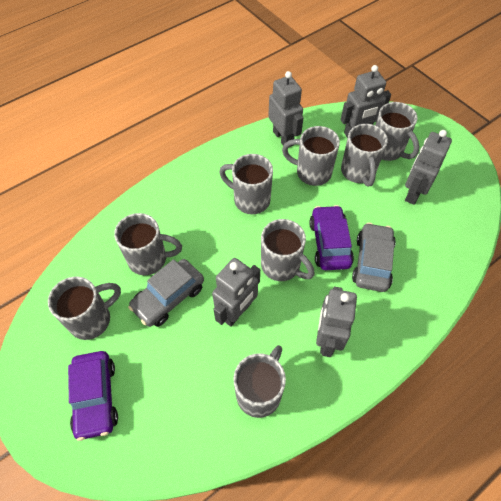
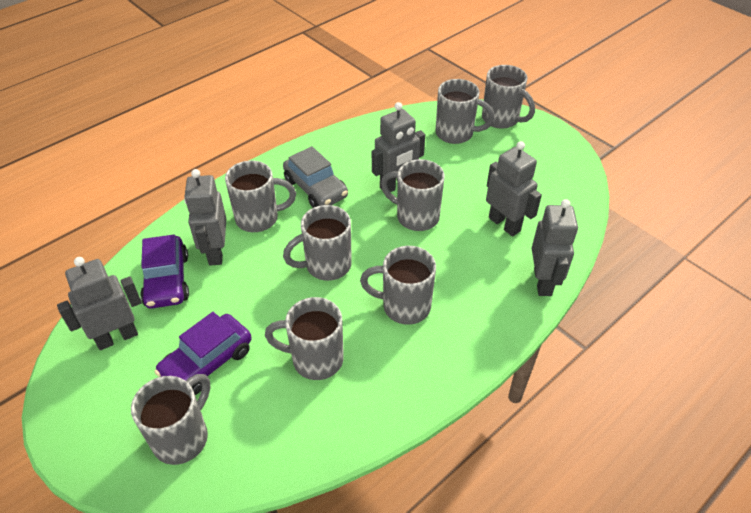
grey car: [128,259,204,327] [352,222,396,292] = 2 -> [283,146,348,208] = 1

